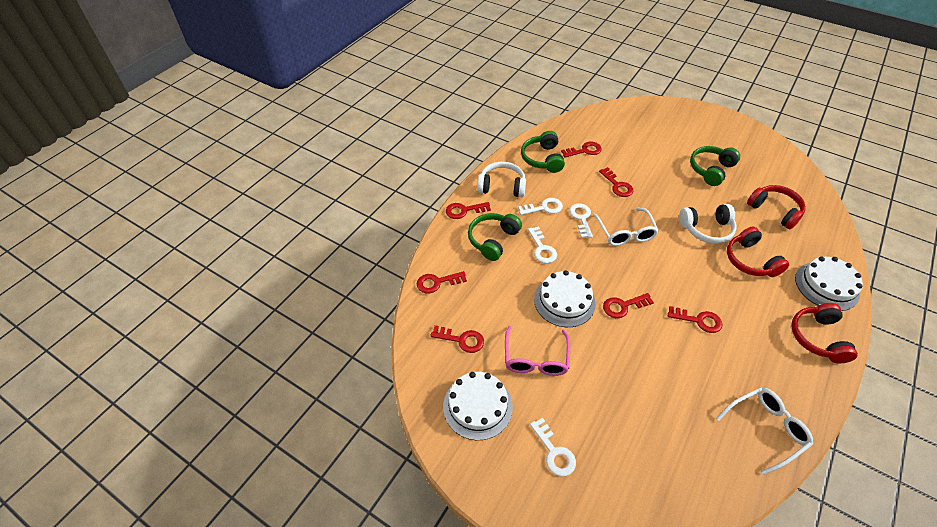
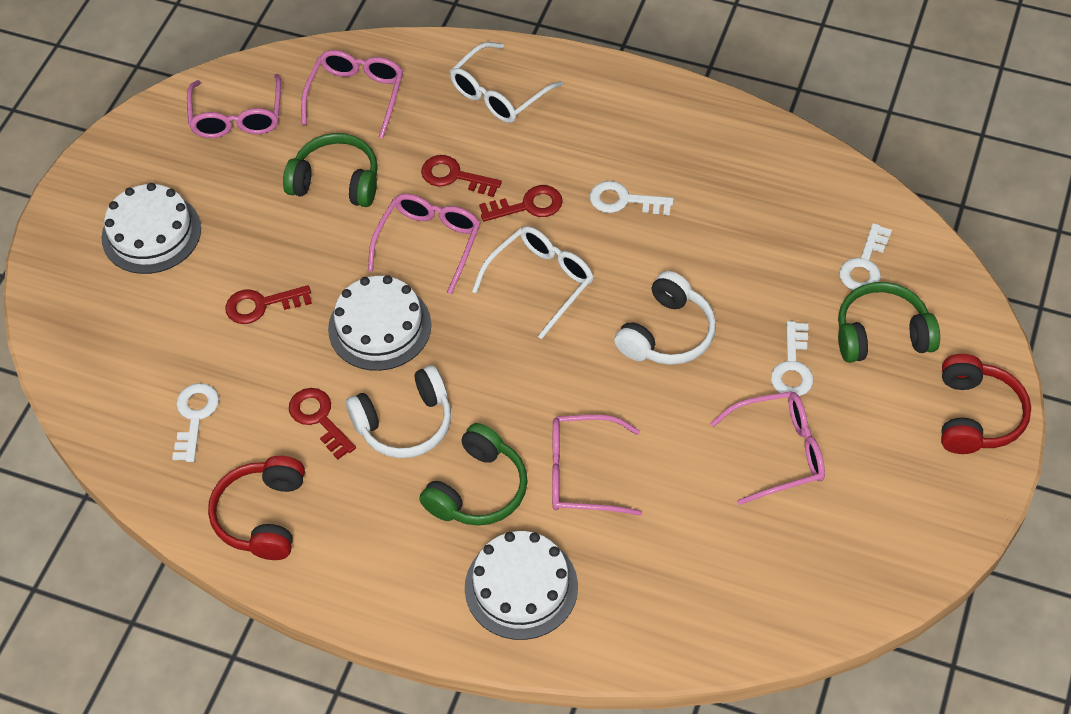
pink glasses: [505,326,570,376] = 1 -> [187,74,281,138] [301,50,403,138] [368,194,481,295] [552,415,642,516] [710,391,825,505] = 5
red headphones: [727,227,789,277] [747,185,806,229] [791,303,858,363] = 3 -> [208,456,305,560] [941,354,1031,454] = 2
red key: [417,271,467,293] [430,325,484,353] [446,202,491,219] [561,142,602,158] [599,167,633,197] [603,293,654,318] [668,306,723,333] = 7 -> [225,285,312,324] [289,388,356,460] [421,155,502,197] [479,185,563,222] = 4

